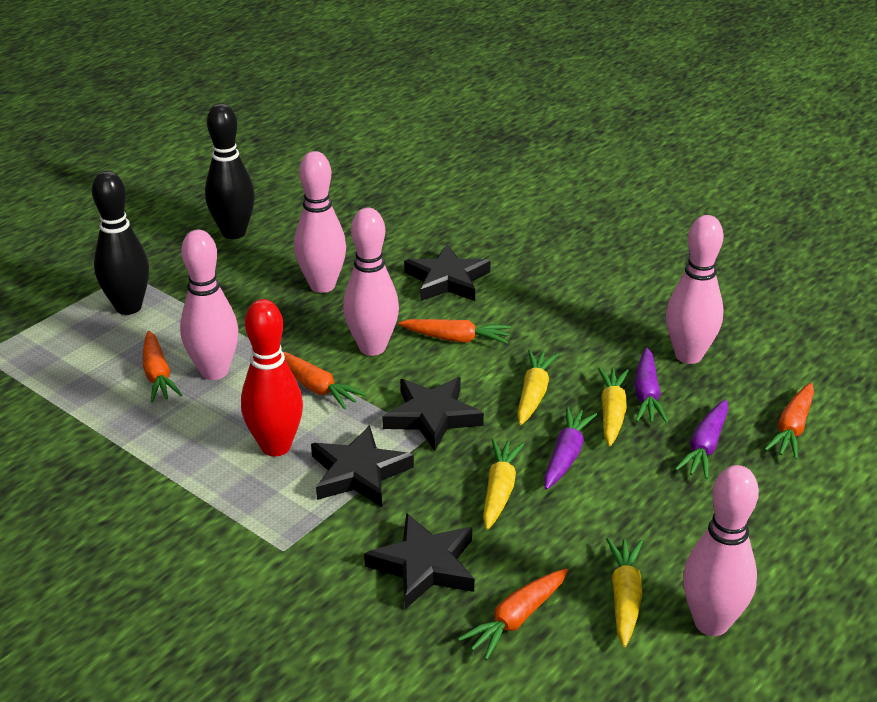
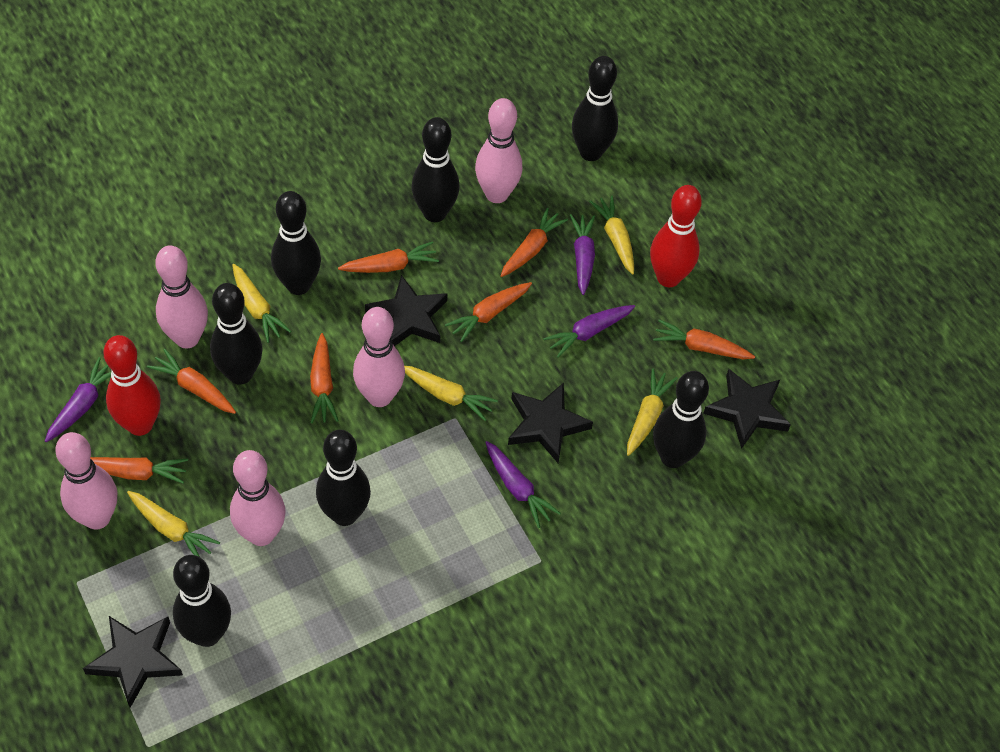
black bowling pin: [92,171,149,315] [205,103,255,239] = 2 -> [173,555,231,647] [210,283,263,385] [271,191,321,295] [316,430,371,526] [412,117,460,222] [572,56,618,161] [653,371,709,468] = 7
orange carrot: [143,331,182,402] [283,352,367,410] [398,319,511,344] [458,568,568,660] [764,383,814,459] = 5 -> [91,457,188,484] [147,349,236,414] [310,333,339,423] [338,241,439,273] [445,282,532,342] [501,208,568,277] [653,319,755,359] = 7
purple carrot: [544,407,597,490] [634,348,668,423] [675,399,728,479] = 3 -> [45,357,111,442] [485,441,561,528] [543,305,635,358] [570,214,595,295] = 4
red bowling pin: [241,299,303,456] = 1 -> [103,335,161,436] [650,185,702,287] = 2
yellow carrot: [483,439,524,530] [517,350,558,425] [598,367,629,446] [606,538,643,647] = 4 -> [127,491,220,557] [232,264,291,343] [404,366,498,421] [589,195,634,275] [627,369,678,456] = 5

